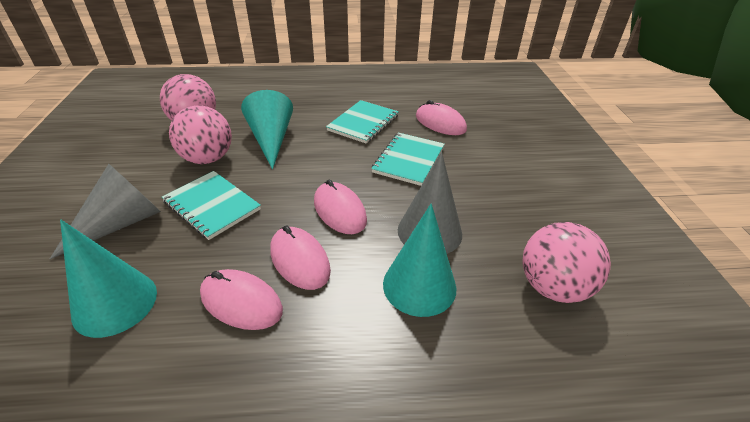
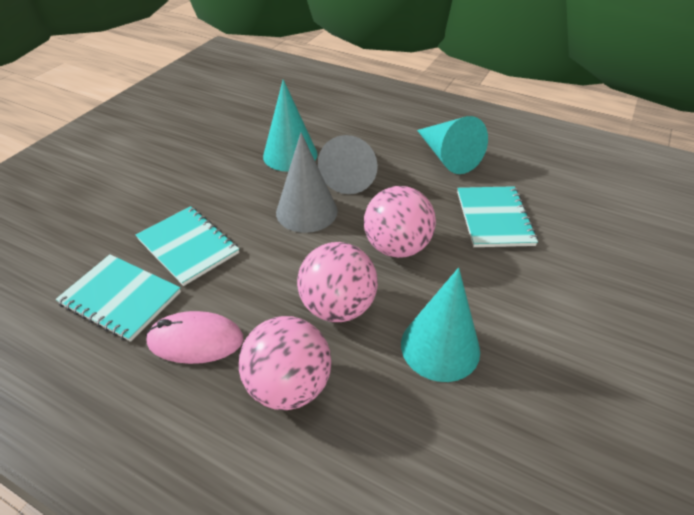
pink mouse: [200,269,283,330] [270,225,331,290] [314,179,367,234] [416,100,467,135] = 4 -> [146,311,243,364] = 1

